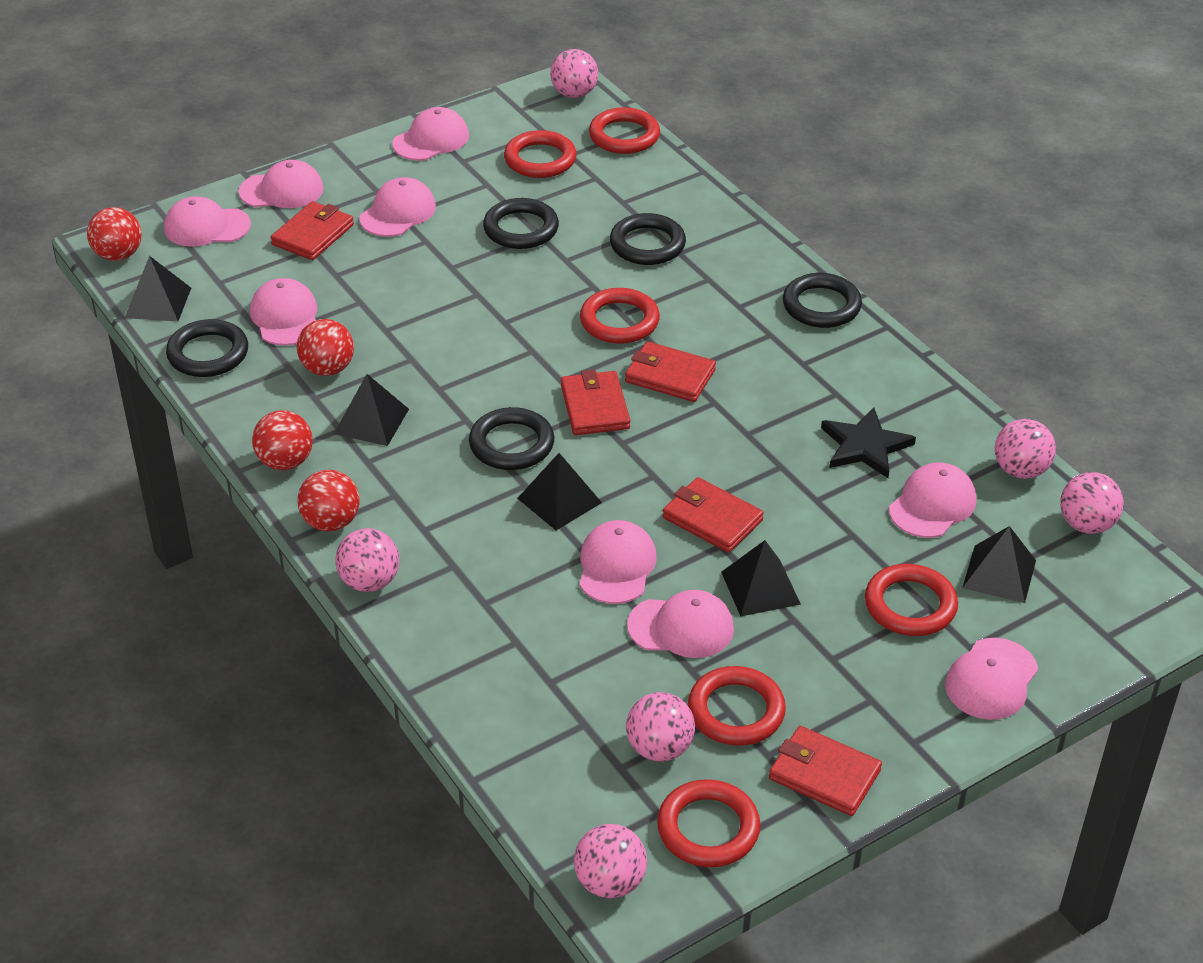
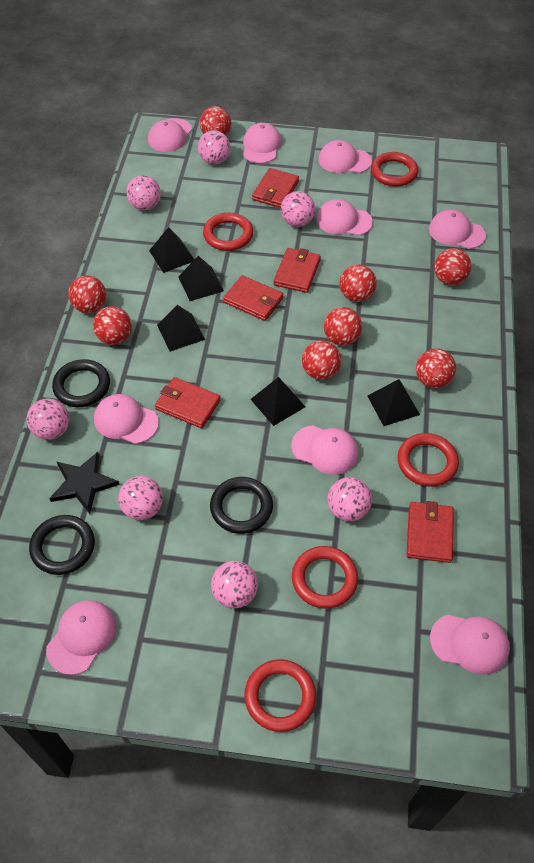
black ring: [166,319,248,377] [469,407,554,470] [483,198,559,249] [610,213,686,265] [783,273,862,328] = 5 -> [29,515,95,575] [52,359,110,407] [210,477,273,534] = 3
pink ball: [335,528,399,592] [550,49,598,98] [574,824,647,898] [626,692,695,761] [995,419,1056,479] [1060,472,1124,534] = 6 -> [27,398,69,440] [118,476,163,520] [126,175,161,210] [198,130,231,165] [211,561,258,608] [281,191,315,227] [328,477,372,521] = 7
red ball: [87,207,142,261] [252,410,313,470] [297,319,354,376] [297,470,360,532] = 4 -> [68,275,107,313] [93,306,132,345] [200,106,232,136] [302,340,341,380] [324,307,362,346] [340,264,377,302] [416,348,456,388] [434,248,471,285] = 8
red ring: [504,130,576,178] [580,288,660,344] [589,107,660,154] [657,779,761,867] [688,666,786,746] [865,564,958,636] = 6 -> [203,213,253,251] [244,659,316,732] [292,546,358,609] [371,152,418,187] [398,433,459,487] = 5

